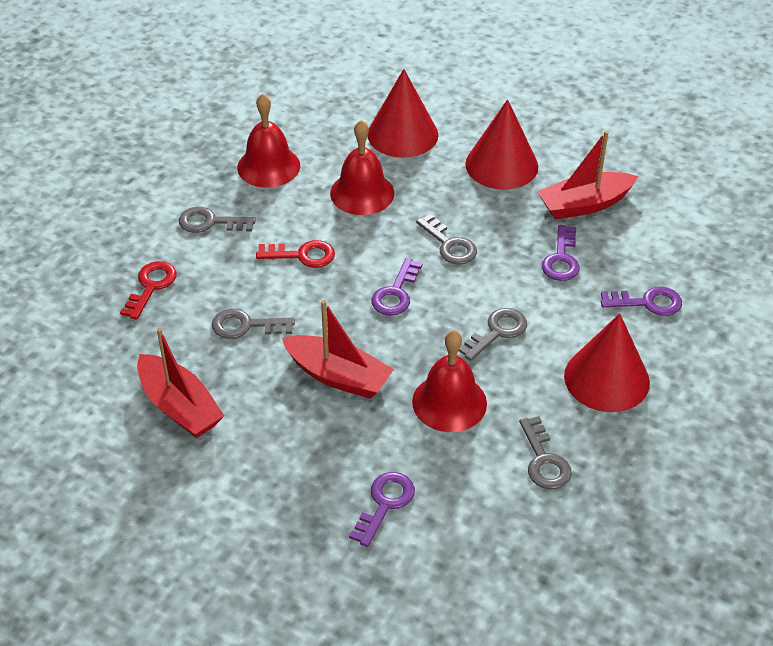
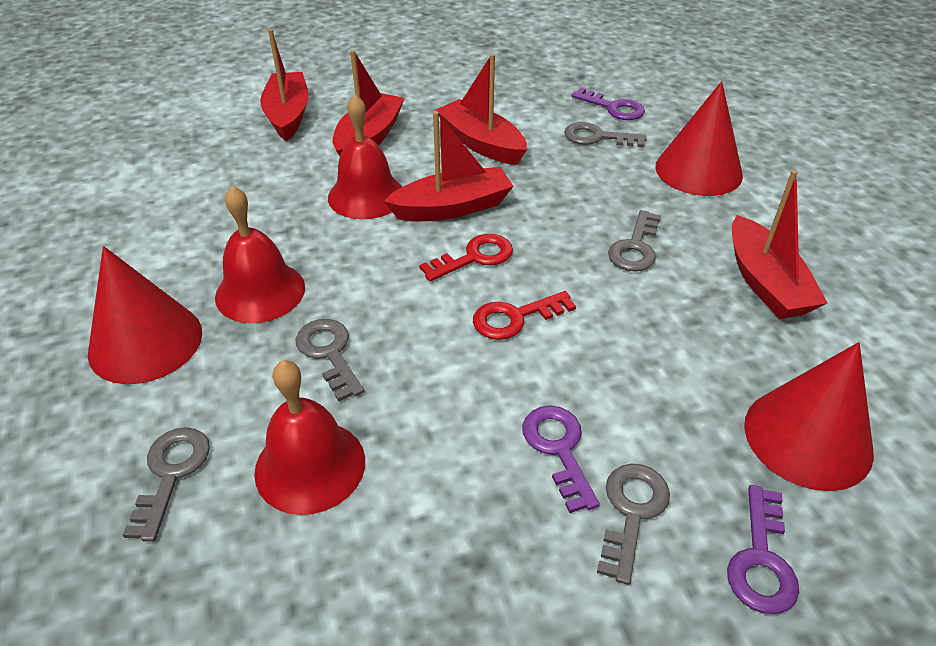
purple key: [349,472,415,547] [371,258,423,316] [542,225,580,281] [601,287,682,316] = 4 -> [522,406,600,513] [571,88,645,120] [727,485,799,614] = 3
red boat: [137,328,224,438] [282,300,394,399] [537,131,638,220] = 3 -> [260,29,309,141] [333,50,405,156] [384,111,514,221] [436,54,527,165] [732,170,828,319] = 5

